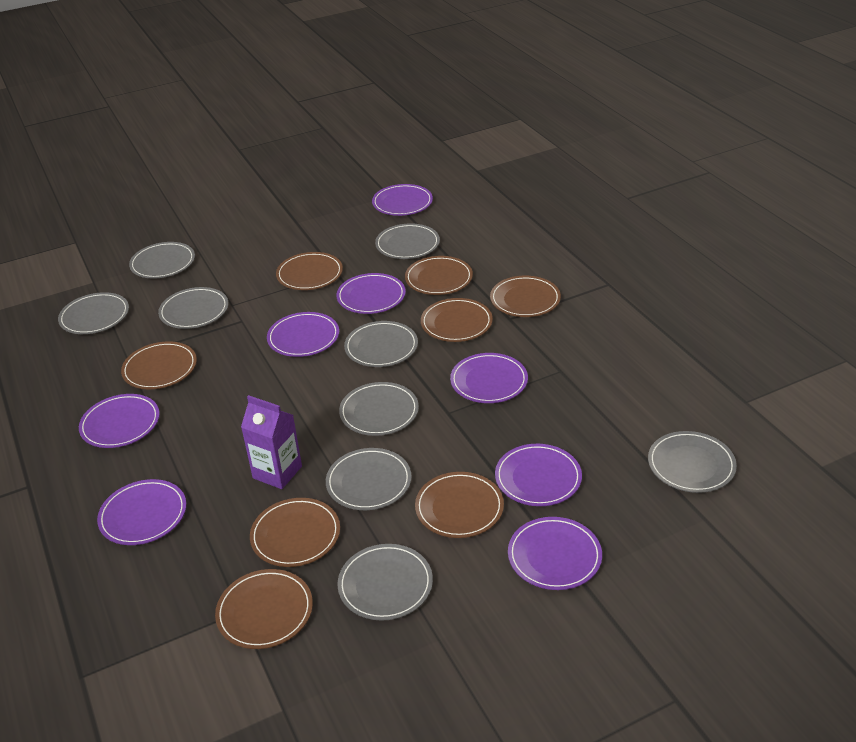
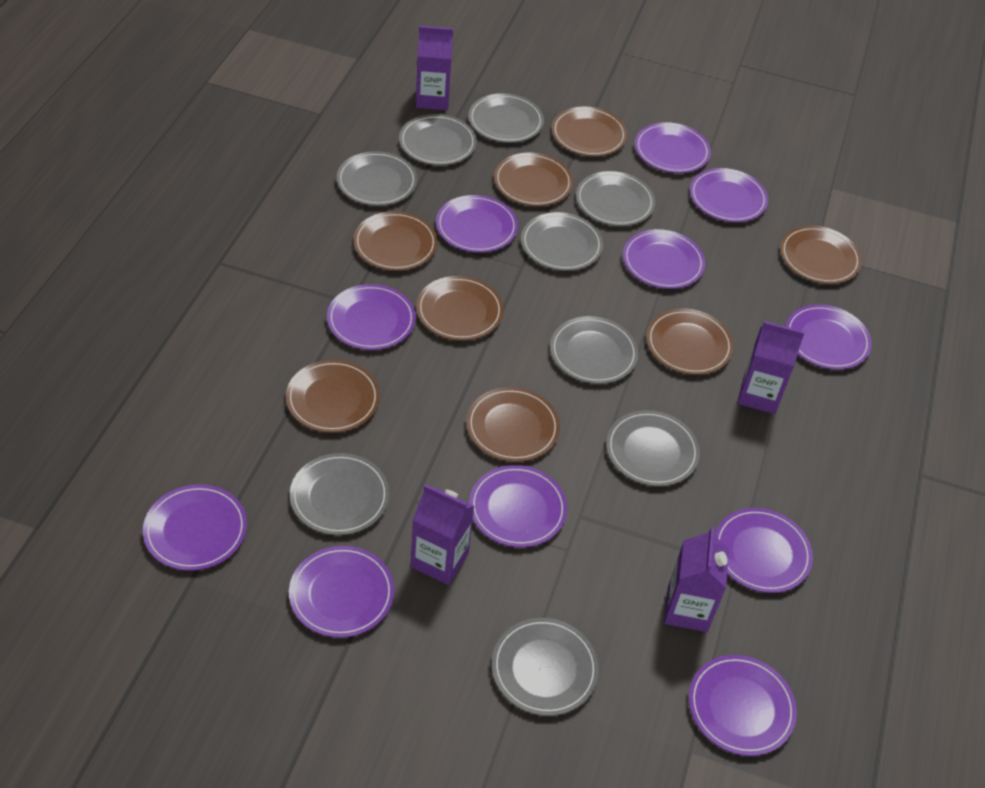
purple carton: [241,395,302,489] = 1 -> [411,484,474,585] [416,26,453,110] [664,527,729,632] [737,321,805,414] = 4
purple plate: [79,394,160,448] [97,479,186,545] [267,312,339,357] [336,273,406,314] [372,184,433,216] [450,353,528,403] [495,444,582,506] [508,517,602,590] = 8 -> [143,484,247,571] [289,546,394,638] [327,284,416,350] [436,195,518,253] [469,465,567,547] [623,229,705,289] [635,122,711,173] [689,655,797,756] [690,168,768,222] [715,508,813,593] [786,304,872,370] = 11

